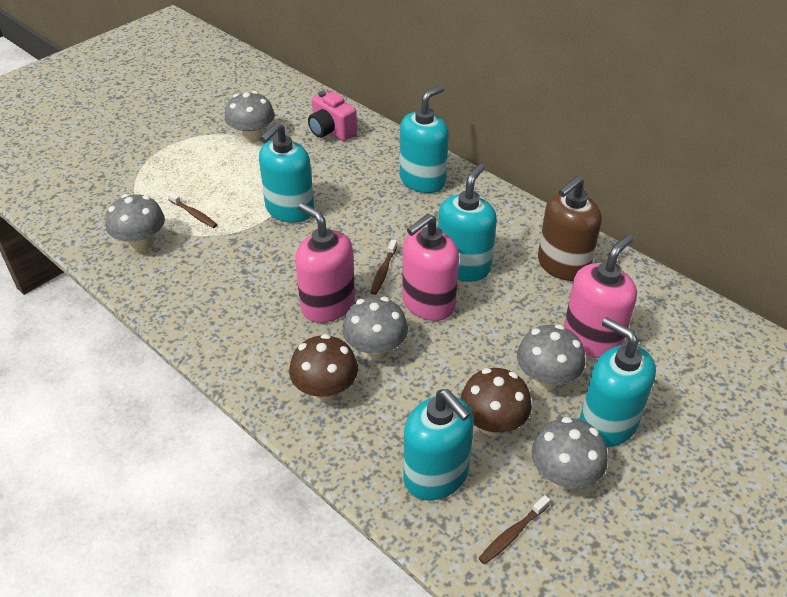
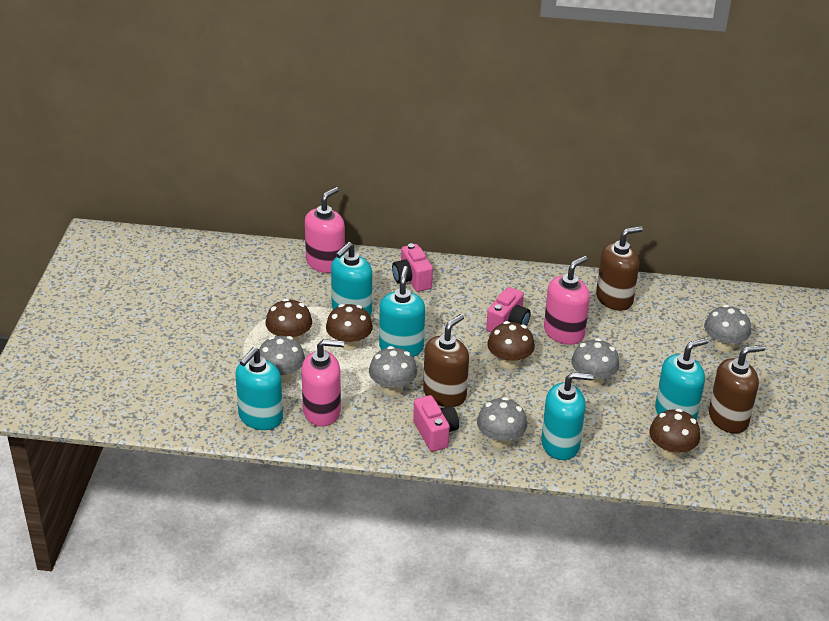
brown mushroom: [289,334,358,402] [460,368,532,436] = 2 -> [266,299,312,342] [326,304,373,351] [487,321,535,369] [649,409,700,459] = 4
brown soap dispenser: [538,176,602,281] = 1 -> [423,314,469,407] [596,226,643,311] [709,345,765,434] = 3
brown toothbrush: [167,192,217,228] [370,239,397,295] [479,495,550,564] = 3 -> none = 0
pink camera: [308,91,357,141] = 1 -> [392,243,433,292] [413,395,459,452] [486,287,531,333] = 3

